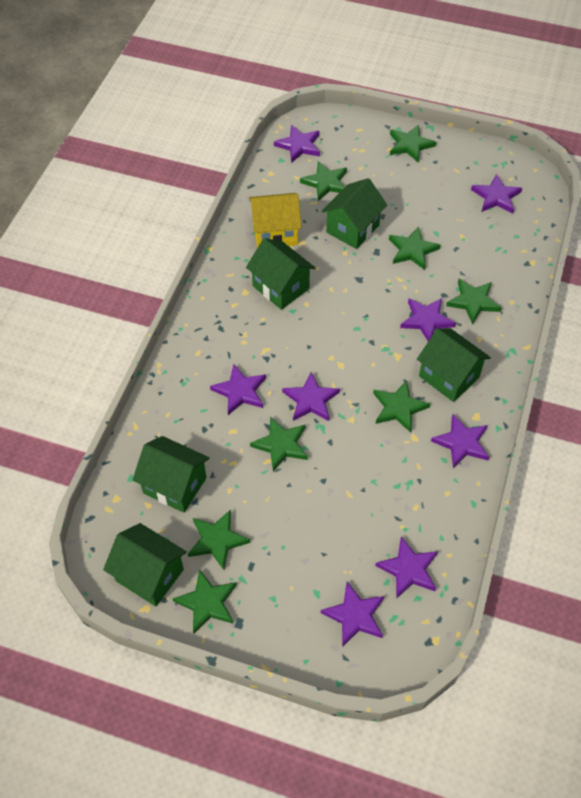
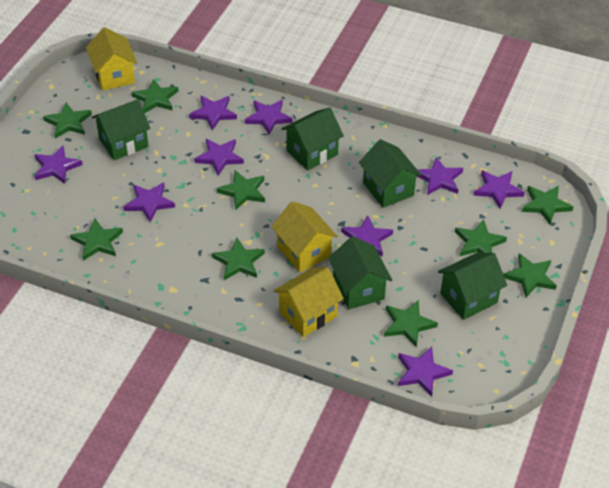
green star: [173,569,237,634] [188,509,250,570] [250,417,308,471] [300,161,347,201] [373,380,430,433] [389,227,441,270] [390,125,436,162] [446,279,502,324] = 8 -> [43,103,92,139] [70,219,123,261] [131,79,178,113] [212,238,265,280] [217,170,265,210] [384,300,438,348] [455,219,507,256] [503,253,557,298] [522,186,573,224] = 9
purple star: [210,364,266,415] [274,125,320,163] [282,372,340,421] [321,582,385,647] [375,536,438,599] [400,298,456,341] [431,414,489,468] [471,174,522,213] = 8 -> [34,146,83,184] [124,183,175,222] [189,96,237,130] [194,139,244,176] [245,100,293,135] [341,215,393,257] [398,347,453,397] [416,157,463,195] [474,170,525,209] = 9
yellow house: [249,193,302,248] = 1 -> [86,27,137,91] [271,201,338,272] [274,267,344,337] = 3

